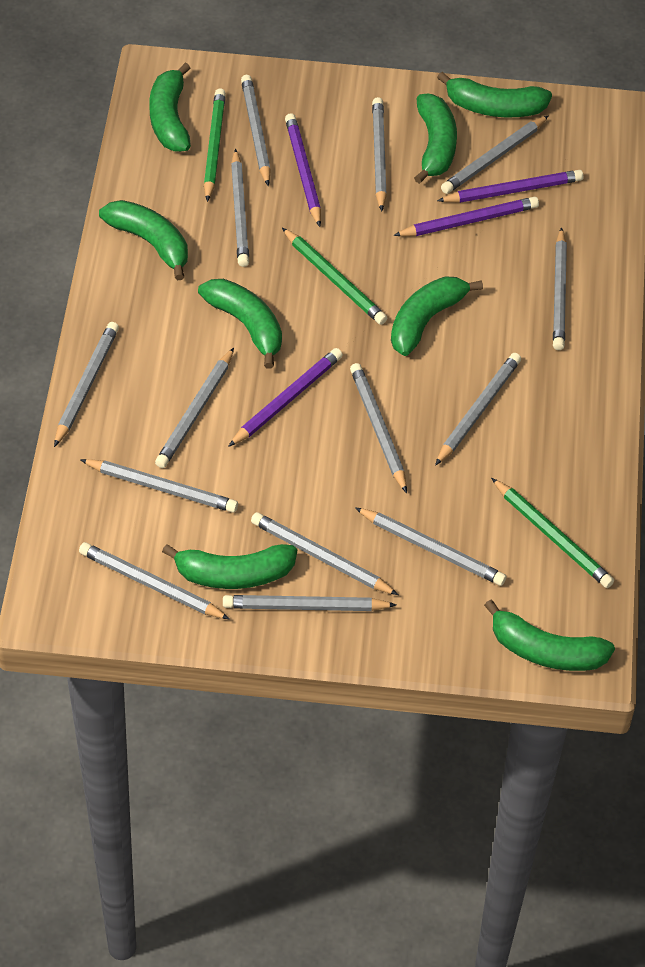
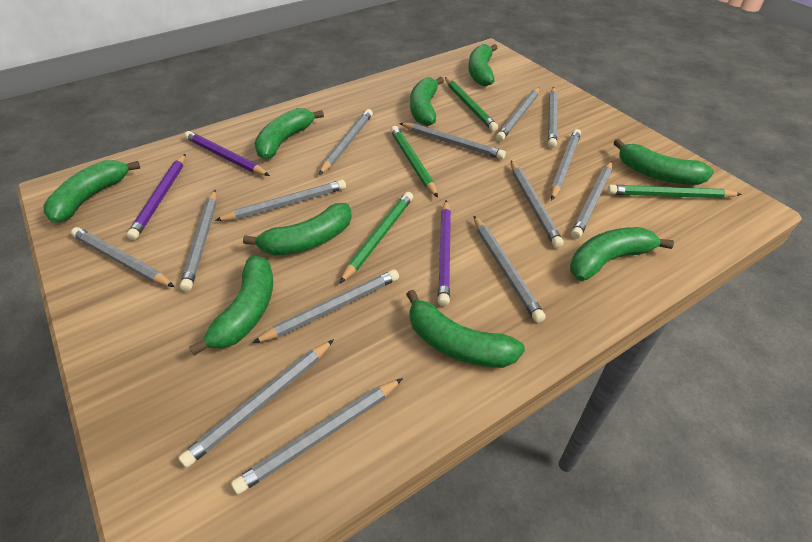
green banana: [99,200,188,280] [149,63,191,152] [162,544,297,589] [198,279,282,369] [391,276,483,356] [414,94,457,184] [437,72,552,117] [484,600,615,671] = 8 -> [43,160,140,223] [189,256,273,355] [243,203,352,256] [254,108,324,159] [406,290,525,368] [410,77,444,126] [468,44,497,86] [570,227,674,281] [613,139,714,185] = 9
green pencil: [204,88,226,202] [282,228,387,325] [491,478,614,588] = 3 -> [340,192,413,283] [390,126,438,198] [445,77,498,131] [607,185,742,198] = 4
purple pencil: [228,348,343,447] [285,113,321,227] [393,197,539,236] [437,170,584,203] = 4 -> [126,154,185,240] [184,131,270,176] [438,200,451,306] = 3

